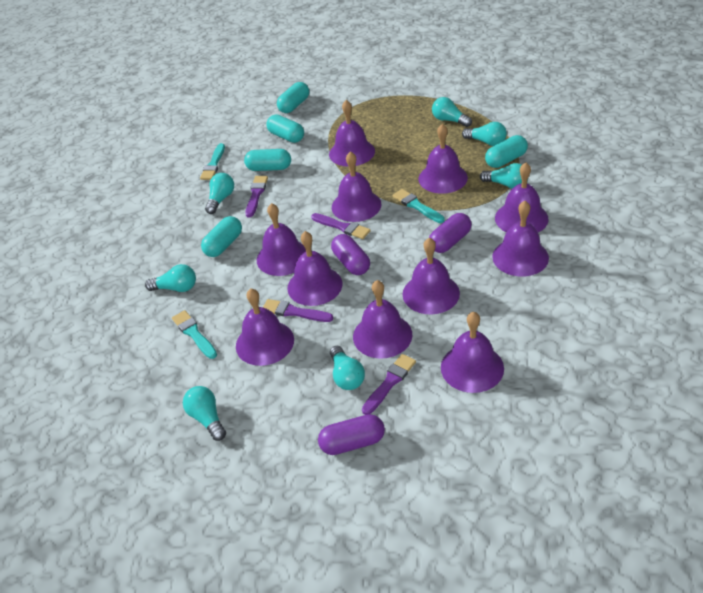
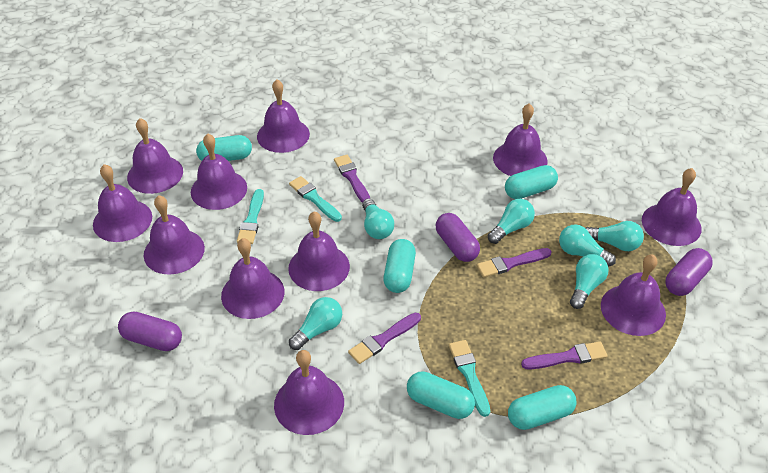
turquoise light bulb: [145,264,196,292] [183,386,226,441] [205,173,234,214] [330,346,365,390] [432,97,472,127] [462,122,507,146] [480,163,529,189] = 7 -> [289,297,342,350] [362,198,394,239] [488,199,535,244] [559,224,616,267] [570,254,608,309] [586,221,644,251] = 6

